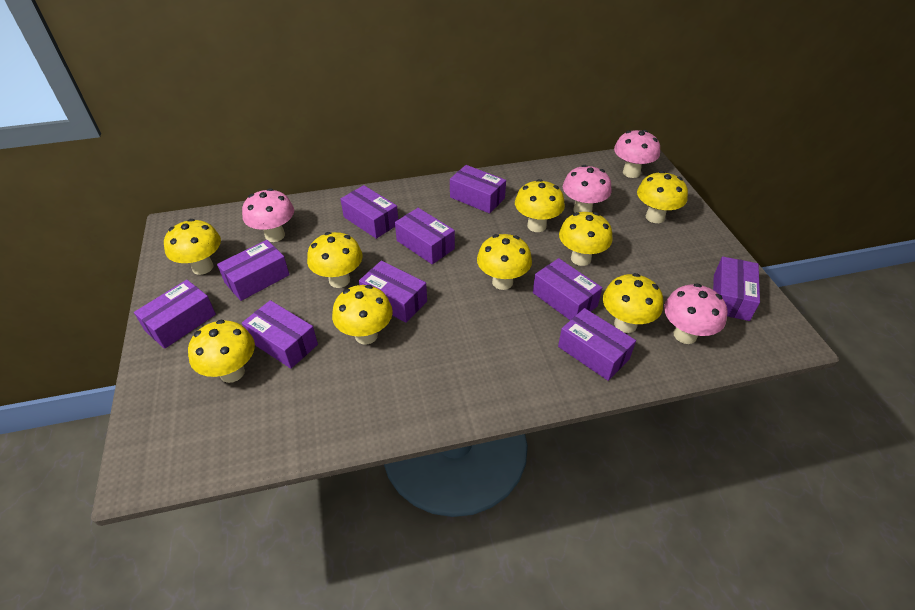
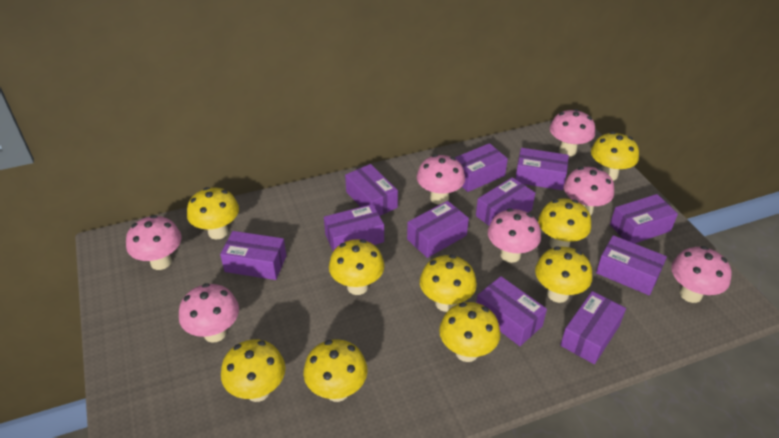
pink mushroom: [242,188,294,242] [563,165,612,213] [614,130,660,178] [664,283,727,344] = 4 -> [126,215,181,270] [179,283,239,343] [417,154,465,205] [488,208,541,263] [550,109,595,156] [564,167,614,216] [671,246,732,303] = 7
purple box: [134,280,216,349] [217,240,290,301] [242,300,318,369] [341,185,398,239] [359,261,427,323] [395,208,455,264] [450,165,506,214] [533,258,602,320] [558,308,636,381] [713,256,760,321] = 10 -> [220,231,286,280] [324,204,384,251] [345,164,398,216] [407,201,469,258] [455,143,508,192] [476,177,535,226] [476,276,547,346] [515,148,569,190] [560,291,626,364] [596,235,667,296] [610,194,678,244] = 11

